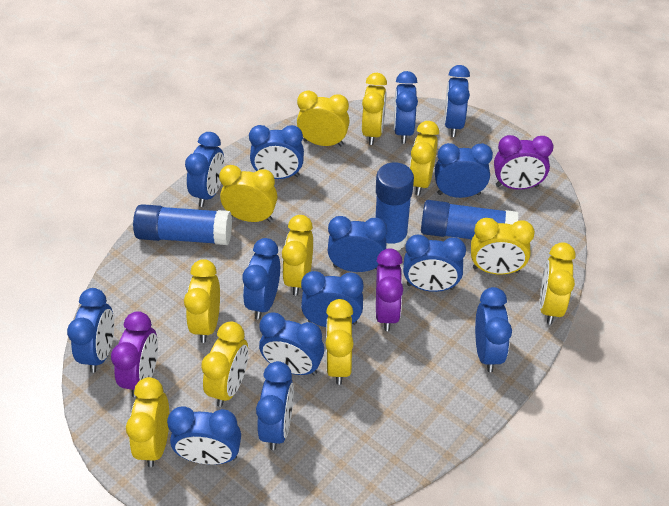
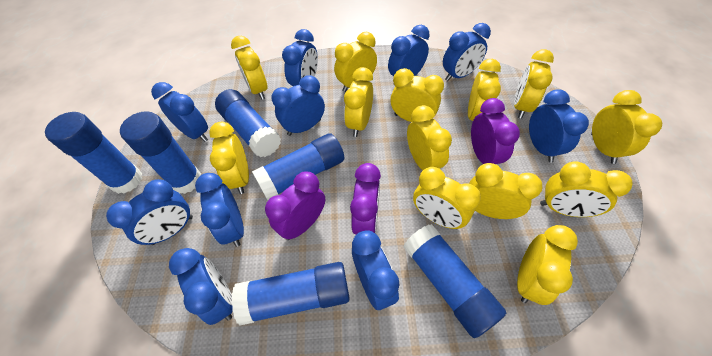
blue clock: [67,288,114,373] [167,406,241,465] [185,132,225,207] [242,238,280,320] [249,125,304,179] [256,361,294,450] [259,312,324,375] [301,271,364,327] [328,216,387,272] [394,71,418,144] [403,234,466,292] [435,143,493,198] [444,65,470,137] [475,287,512,372] = 14 -> [106,179,193,245] [151,82,208,142] [169,248,233,325] [195,173,244,247] [271,75,325,136] [282,29,318,86] [352,230,400,310] [388,25,430,85] [443,23,491,81] [529,89,589,162] = 10
blue glue stick: [133,204,232,245] [375,162,414,250] [421,200,518,239] = 3 -> [45,112,142,194] [120,111,201,194] [215,89,281,157] [232,262,350,326] [252,133,344,200] [403,224,506,338] = 6
yellow clock: [126,377,169,467] [184,259,220,343] [201,321,248,407] [219,165,277,222] [282,215,313,296] [297,90,350,146] [325,299,354,385] [362,73,387,145] [410,121,439,196] [471,218,535,275] [540,242,576,324] = 11 -> [209,122,249,194] [231,36,268,100] [334,32,377,92] [344,67,373,137] [390,68,444,122] [407,105,452,170] [413,167,481,229] [468,59,501,121] [469,163,542,219] [514,49,554,119] [517,225,578,305] [540,161,633,217] [591,90,662,164] = 13

